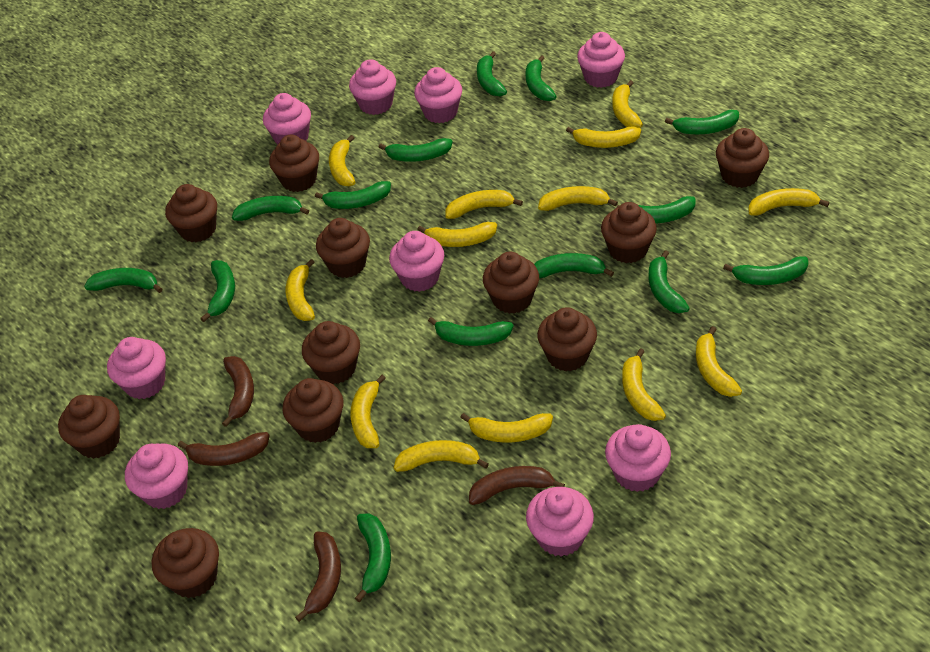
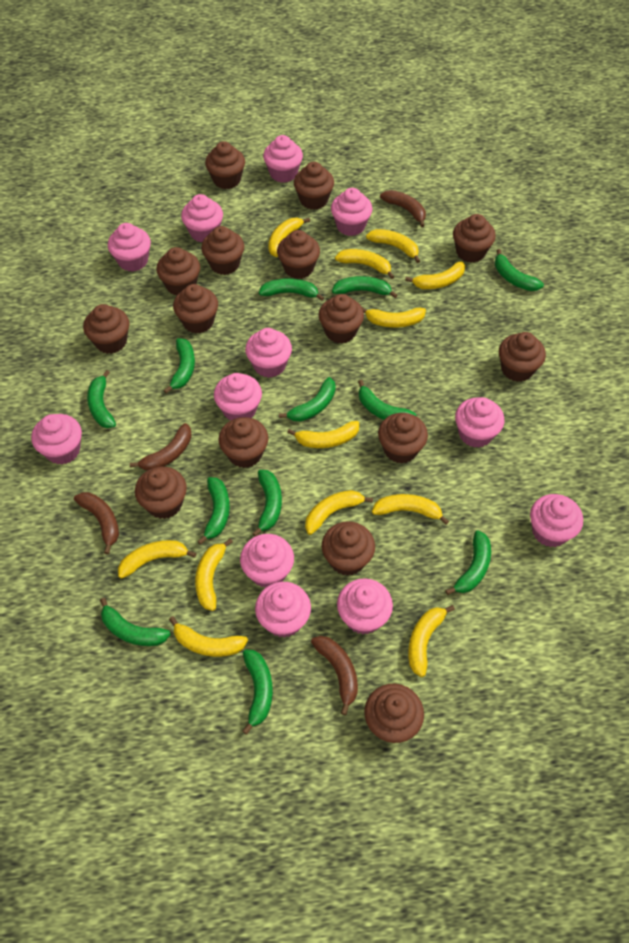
brown cupcake: [58,395,120,459] [152,528,219,598] [165,184,217,242] [269,135,319,192] [282,378,343,443] [302,321,360,384] [316,218,370,278] [483,252,539,314] [537,307,597,372] [601,202,657,263] [716,128,769,188] = 11 -> [83,304,129,354] [135,467,187,519] [156,247,200,295] [173,284,218,334] [201,226,244,275] [205,141,245,189] [218,417,268,468] [277,230,320,279] [294,162,334,210] [319,294,364,343] [322,521,375,576] [364,684,424,743] [378,413,428,463] [453,214,496,263] [499,332,546,382] = 15
green banana: [84,268,162,293] [200,260,235,322] [232,196,309,221] [315,181,391,209] [355,513,391,602] [379,138,453,162] [428,317,513,346] [477,51,507,97] [525,55,557,101] [534,253,614,278] [616,196,696,223] [649,250,690,313] [665,110,739,134] [723,256,808,285] = 14 -> [87,370,116,428] [100,598,171,646] [163,338,195,394] [197,477,230,545] [242,650,273,735] [252,470,282,536] [259,278,324,301] [279,377,336,422] [332,276,398,298] [358,380,416,420] [445,530,491,595] [495,249,544,291] = 12
pink cupcake: [107,337,166,399] [125,444,188,509] [263,93,311,145] [349,59,396,115] [389,231,444,292] [414,67,462,123] [526,487,594,557] [577,32,625,88] [605,424,671,492] = 9 -> [31,414,82,465] [108,223,151,272] [181,194,223,242] [214,373,262,420] [240,534,294,588] [245,328,292,378] [255,582,311,638] [263,135,303,183] [331,188,372,236] [337,578,393,634] [455,397,504,448] [530,494,583,547] = 12
yellow banana: [285,259,315,321] [329,135,355,186] [350,375,386,448] [394,440,489,472] [417,222,497,247] [445,190,523,219] [460,413,553,442] [538,186,618,211] [566,126,641,148] [612,80,643,128] [622,348,666,421] [696,326,742,397] [748,188,829,216] = 13 -> [118,540,197,579] [169,616,248,657] [195,538,233,611] [268,218,310,257] [287,421,359,448] [305,490,373,535] [335,249,394,279] [361,306,426,328] [366,229,420,263] [372,494,449,525] [405,261,465,289] [408,605,455,677] = 12

